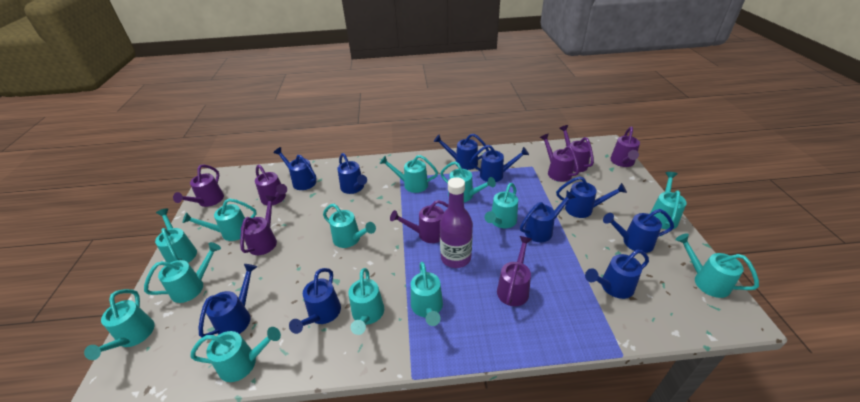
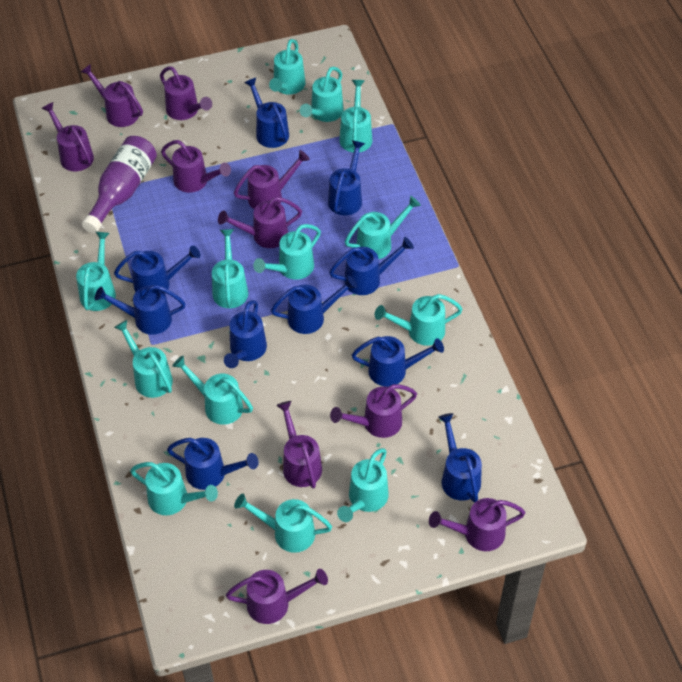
purple watering can: [173,164,224,207] [240,195,277,255] [255,165,287,205] [390,200,448,243] [497,236,532,306] [540,134,579,182] [559,125,594,172] [610,127,640,167] = 8 -> [42,102,94,171] [81,64,143,127] [160,66,212,120] [161,140,231,193] [218,197,302,248] [226,569,328,624] [234,150,310,209] [276,401,322,489] [330,384,417,438] [429,498,525,551] = 10

